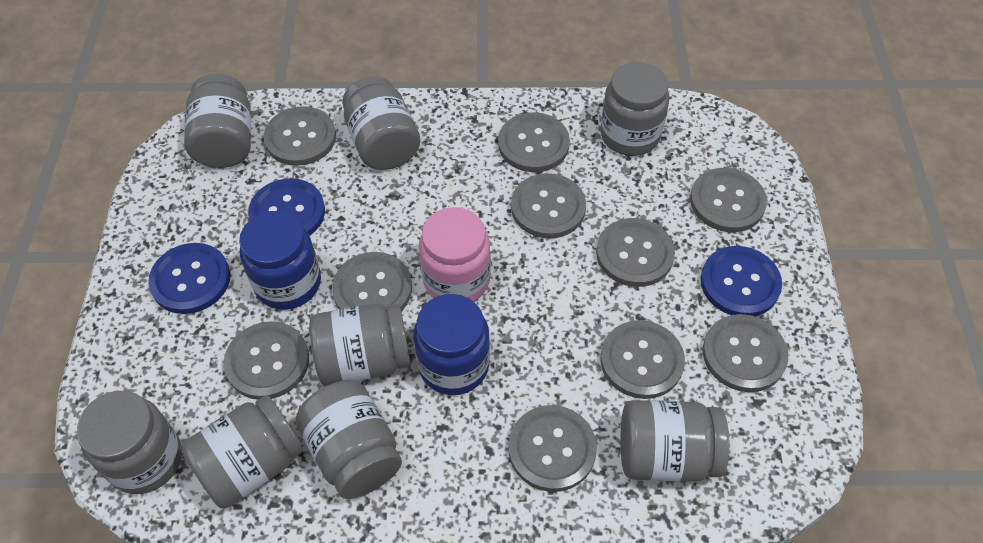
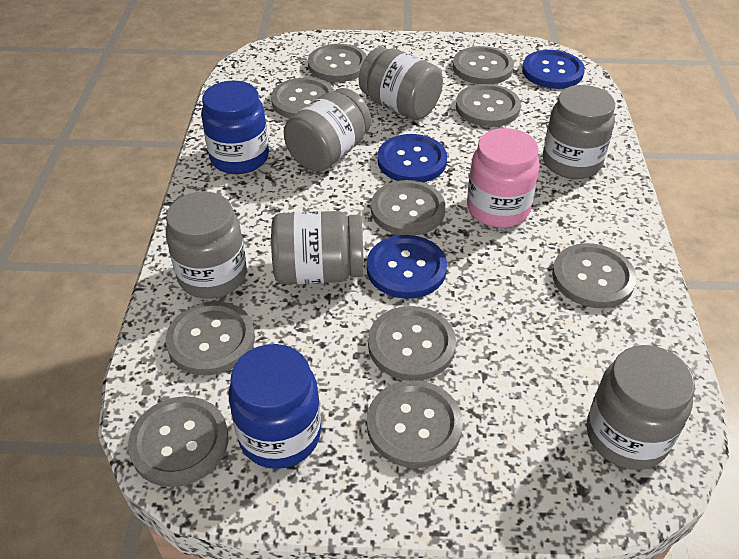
grey jar: [77,391,182,494] [181,395,303,509] [184,74,251,168] [296,380,402,499] [309,303,411,386] [342,76,420,170] [600,62,669,156] [620,400,729,482] = 8 -> [166,191,247,299] [271,211,364,284] [284,88,371,172] [359,47,443,120] [543,85,615,179] [586,345,695,470] = 6

